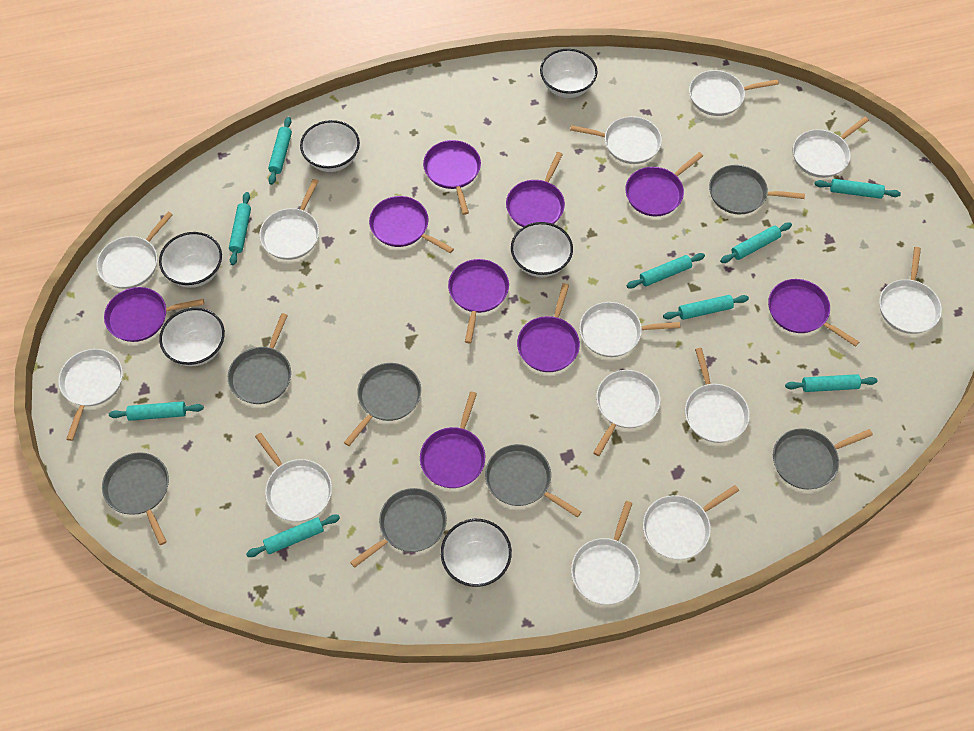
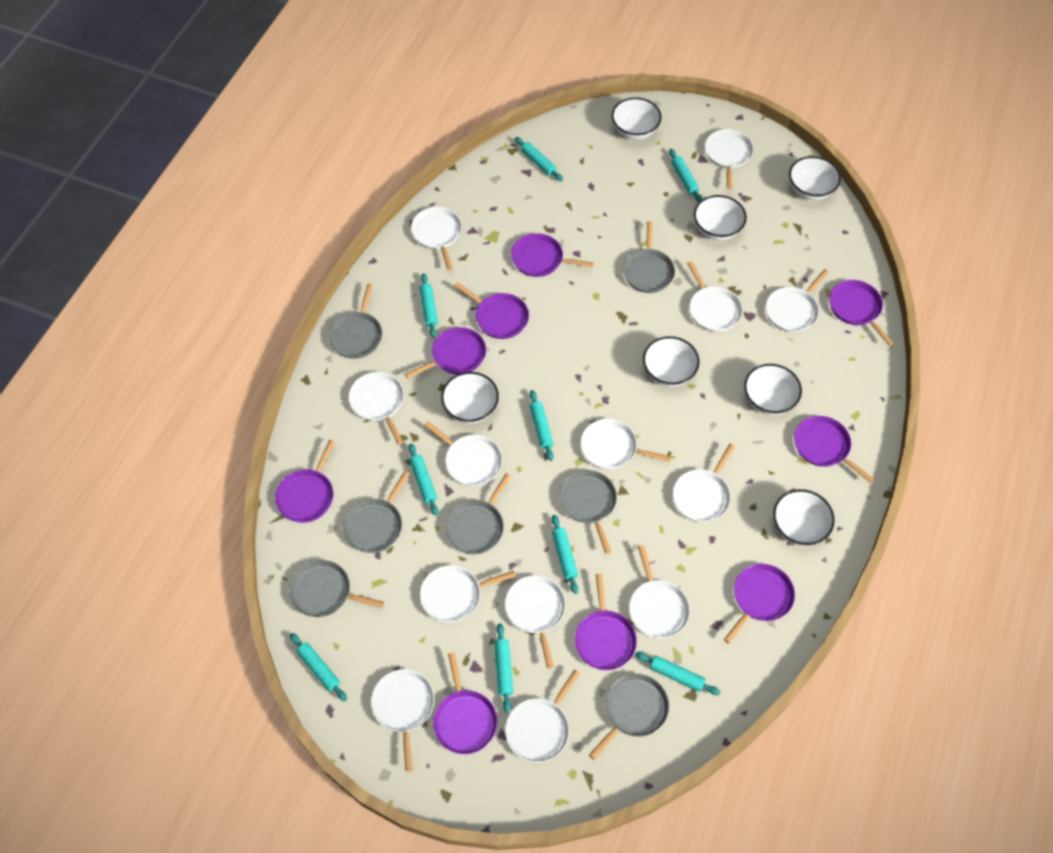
white bowl: [159,232,222,288] [159,308,225,366] [300,120,360,172] [441,519,512,587] [511,222,573,277] [540,49,598,98] = 6 -> [441,372,499,424] [612,97,662,140] [643,336,700,387] [694,195,747,240] [744,364,802,415] [773,489,835,546] [789,156,841,200] = 7

